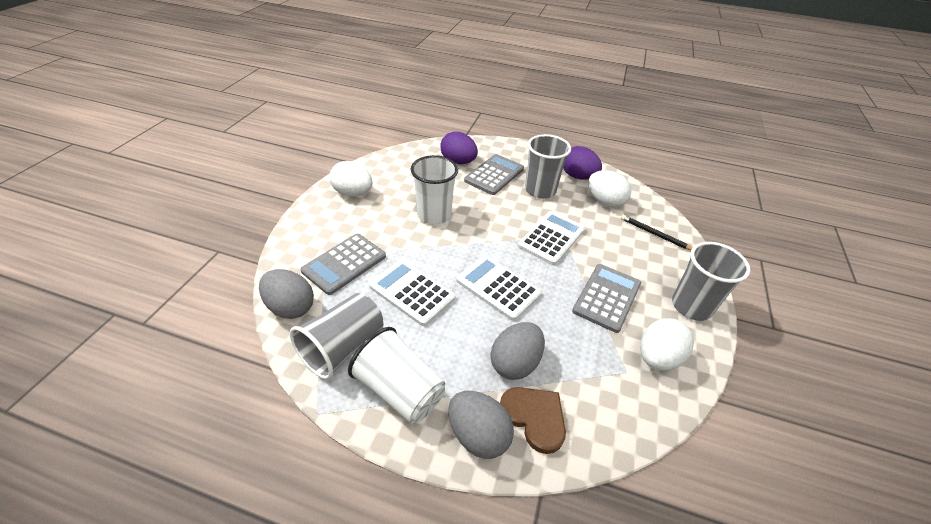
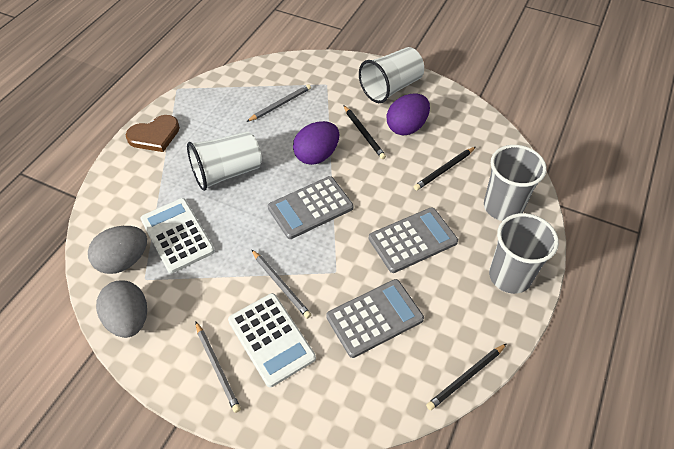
black pencil: [621,215,693,250] = 1 -> [344,106,386,159] [414,147,476,190] [426,343,507,410] = 3
grey cup: [290,293,383,379] [525,134,571,199] [672,242,750,321] = 3 -> [484,145,547,221] [489,213,559,294] = 2
grey egg: [259,269,314,319] [448,391,514,459] [490,322,545,380] = 3 -> [88,226,147,274] [96,280,147,338] = 2
grey pencil: none = 0 -> [195,321,241,413] [246,84,311,122] [251,249,312,319] = 3
white calculator: [369,260,455,326] [456,255,542,321] [518,211,585,265] = 3 -> [140,198,215,273] [228,293,316,387] = 2
white egg: [329,161,372,196] [588,170,631,208] [640,318,694,371] = 3 -> none = 0

